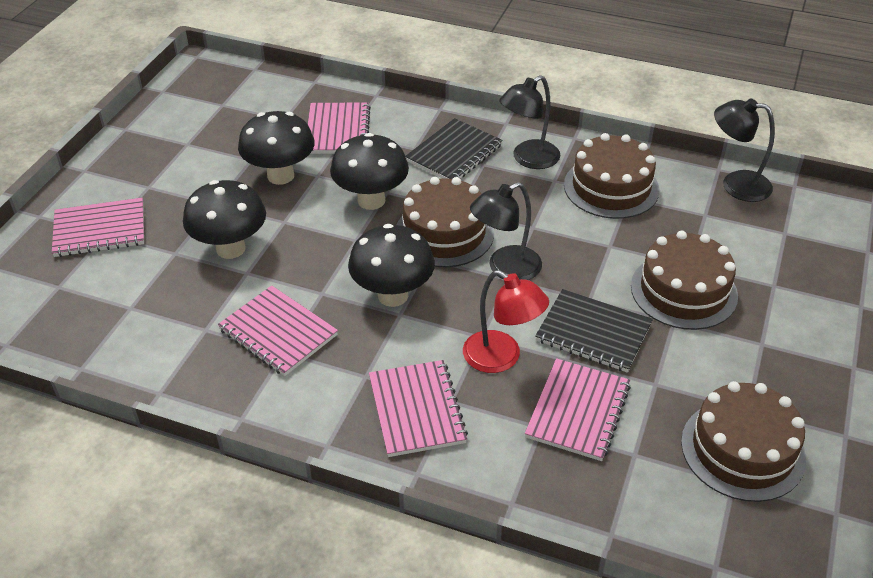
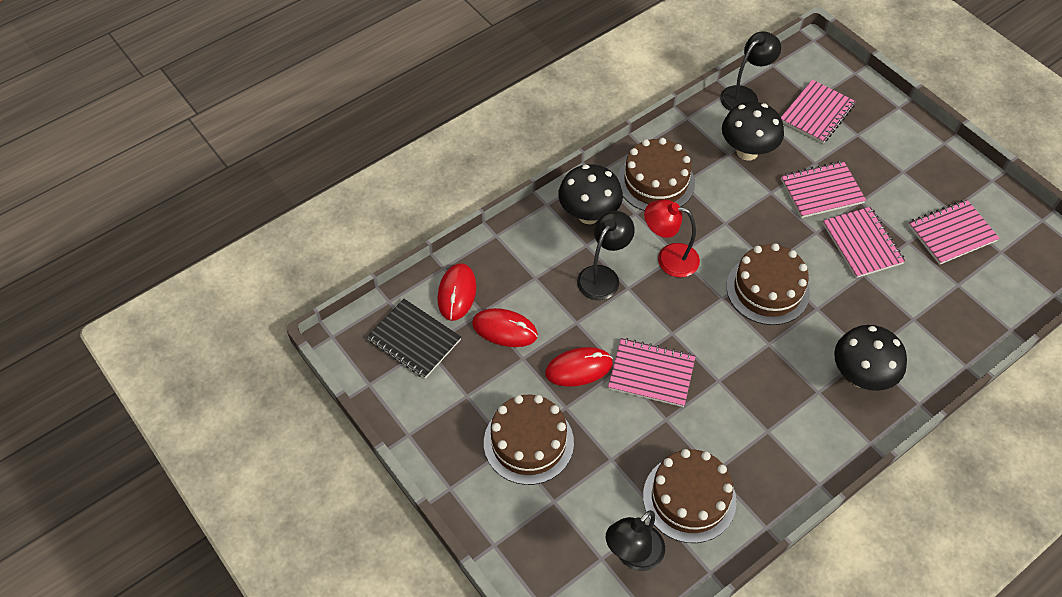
black mushroom: [183,180,266,259] [238,111,315,185] [330,133,409,210] [348,224,435,307] = 4 -> [558,164,623,224] [722,102,784,160] [834,325,907,391] = 3
black notebook: [406,118,503,179] [535,289,653,373] = 2 -> [367,299,461,379] = 1
red mouse: none = 0 -> [438,263,476,321] [472,308,538,347] [545,347,613,386] = 3

